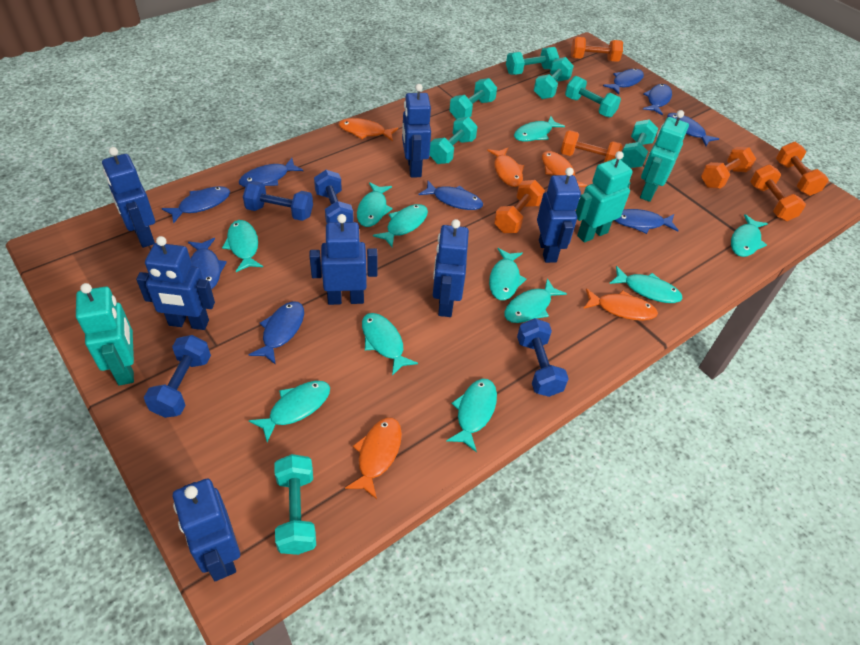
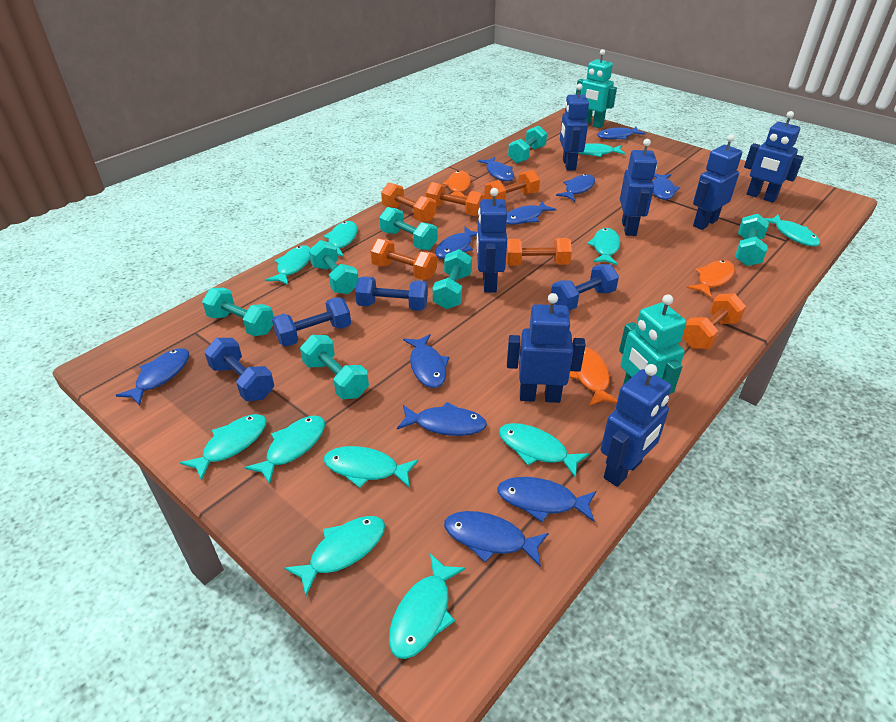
blue fish: [162,186,230,224] [188,238,227,289] [239,158,303,187] [249,301,304,365] [418,181,483,210] [603,68,644,94] [615,209,679,234] [643,84,672,115] [667,113,719,146] = 9 -> [116,348,189,406] [397,402,487,436] [403,334,449,388] [435,226,477,259] [444,511,549,567] [478,157,514,181] [497,477,596,522] [507,201,556,225] [556,174,595,201] [597,127,646,140] [653,174,680,200] = 11
orange fish: [339,118,398,141] [345,417,402,499] [487,148,524,187] [542,151,587,187] [583,288,658,321] = 5 -> [442,171,471,198] [569,347,617,406] [687,260,735,298] = 3
turquoise robot: [76,283,134,386] [576,151,633,243] [640,110,689,202] = 3 -> [576,49,617,128] [619,294,686,394] = 2

